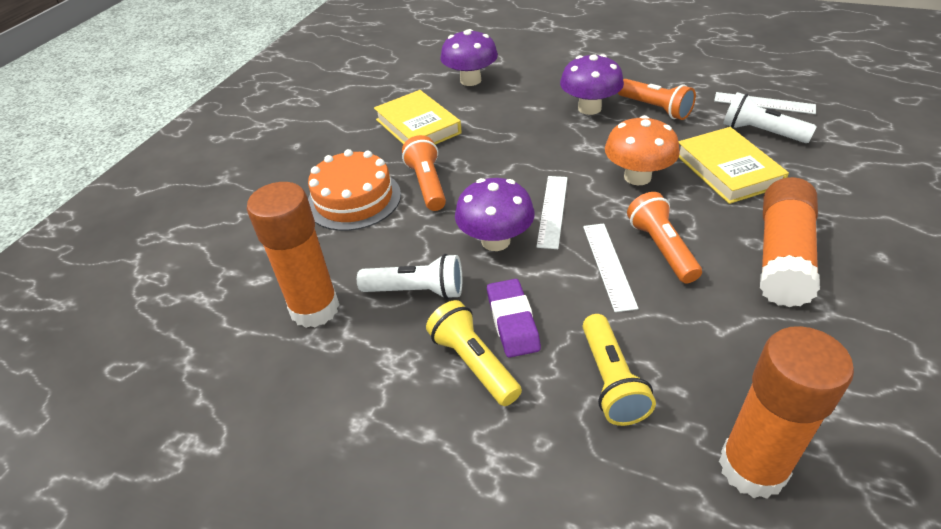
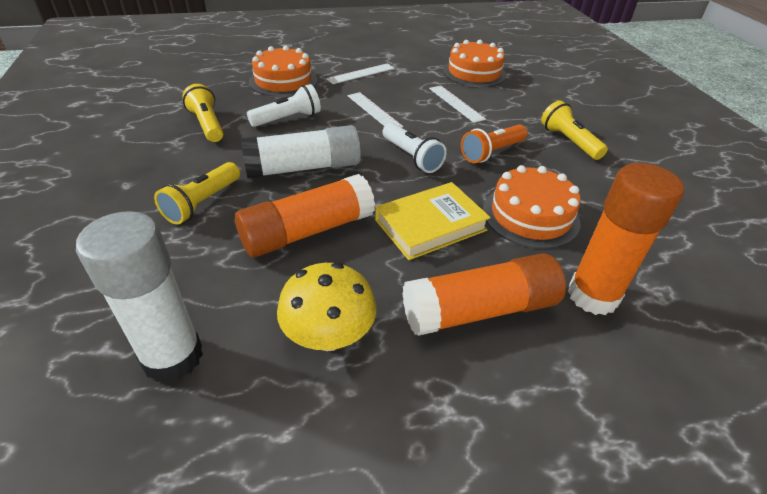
orange cake: [308,149,401,231] = 1 -> [249,45,317,97] [443,40,507,87] [483,165,581,249] = 3
orange flashlight: [402,135,446,211] [618,79,696,120] [627,192,702,283] = 3 -> [461,125,527,163] = 1
orange mushroom: [605,115,680,185] = 1 -> none = 0
purple eraser: [487,279,541,358] = 1 -> none = 0
purple mushroom: [441,29,498,86] [455,178,535,251] [560,54,624,115] = 3 -> none = 0
white glue stick: none = 0 -> [76,211,203,383] [241,125,361,179] = 2
yellow book: [374,90,462,145] [679,127,789,204] = 2 -> [375,182,491,260] = 1
yellow flashlight: [426,300,522,406] [583,314,656,426] = 2 -> [154,162,240,225] [182,84,223,142] [541,101,608,160] = 3
yellow mushroom: none = 0 -> [277,263,376,351] = 1

